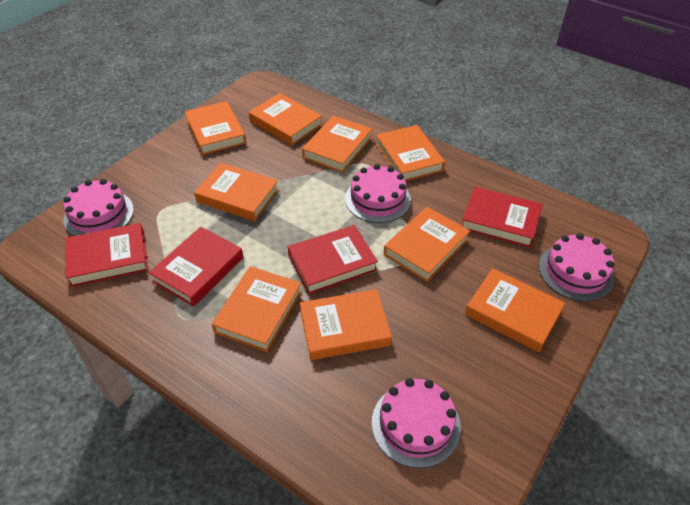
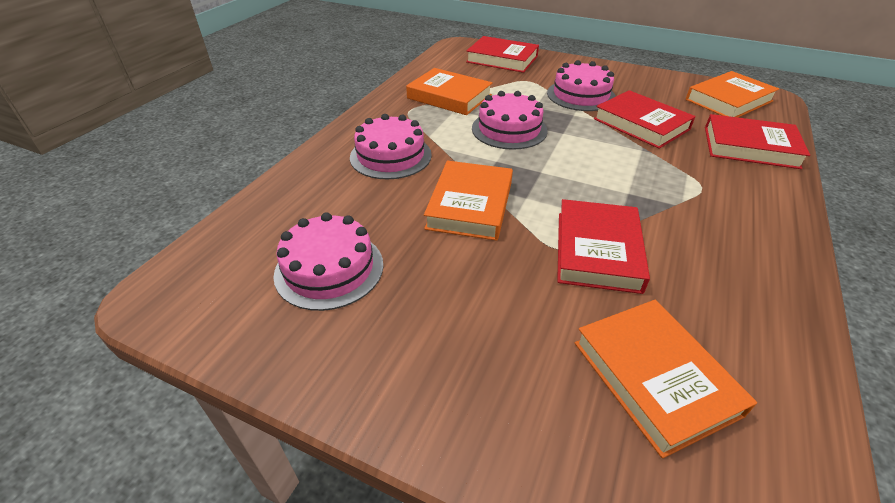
orange book: [185,101,246,155] [194,163,279,221] [212,266,302,352] [249,93,322,145] [300,289,392,360] [302,115,372,173] [376,125,445,181] [384,207,470,282] [465,268,565,352] = 9 -> [406,68,493,115] [424,161,513,241] [575,300,757,458] [686,71,779,117] = 4

